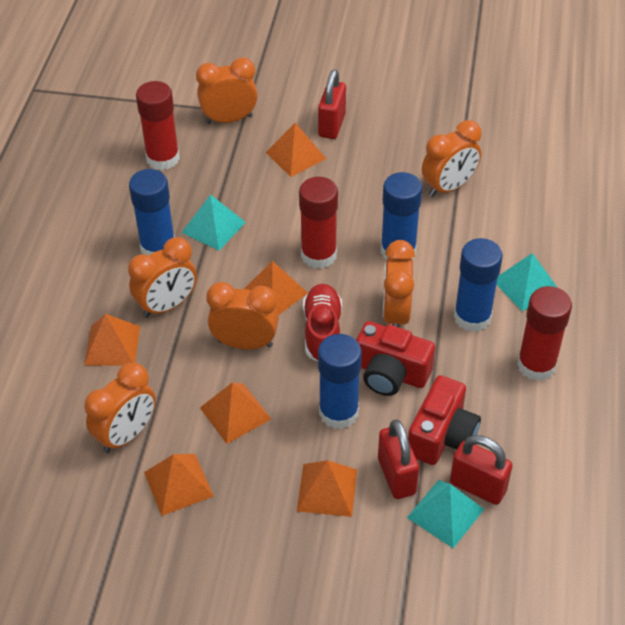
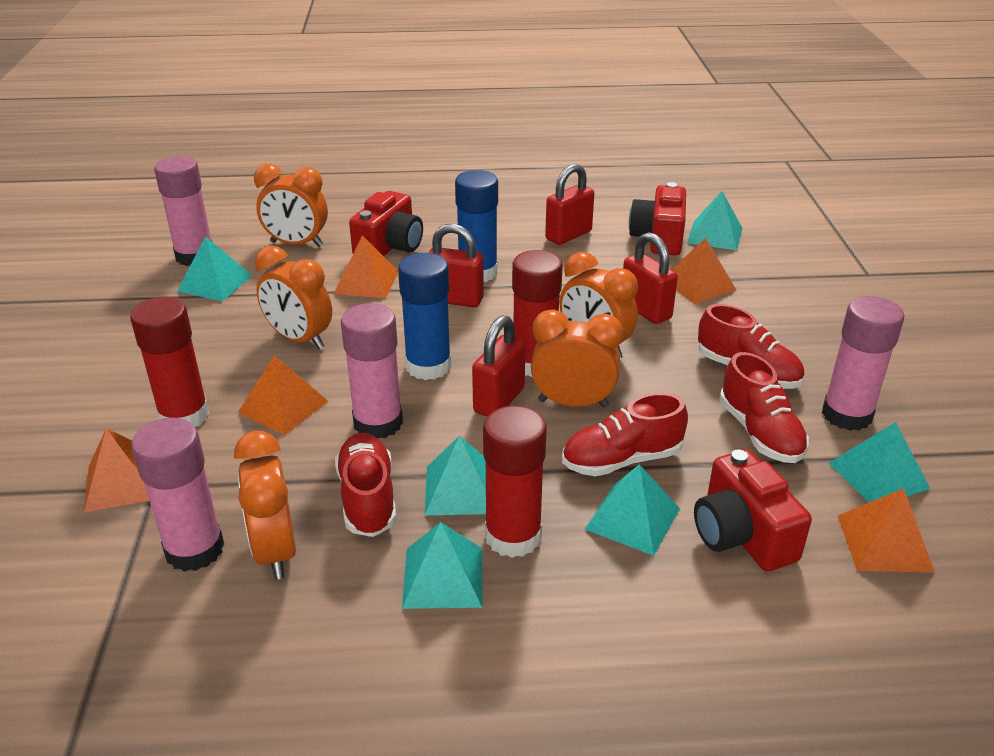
blue glue stick: [129,169,175,255] [318,334,362,429] [381,172,422,259] [454,238,503,332] = 4 -> [398,253,451,380] [455,170,498,282] = 2
orange clock: [84,363,156,453] [128,237,197,318] [196,57,258,124] [206,282,279,350] [383,240,415,327] [422,120,482,197] = 6 -> [234,431,296,579] [254,164,328,247] [255,246,332,349] [531,310,623,408] [559,252,638,358] = 5
orange pyramid: [84,314,140,366] [144,454,214,516] [200,382,271,444] [244,261,308,315] [266,123,326,177] [297,460,357,517] = 6 -> [84,428,150,512] [238,355,328,435] [334,235,398,298] [672,238,736,304] [838,488,935,573] = 5
pink glue stick: none = 0 -> [131,418,224,572] [154,156,212,266] [341,303,403,439] [822,296,904,431] = 4
red camera: [356,321,435,396] [408,375,481,465] = 2 -> [349,191,423,256] [629,182,686,255] [694,450,812,571] = 3
red padlock: [318,69,346,139] [378,420,419,499] [450,435,512,505] = 3 -> [428,224,484,307] [472,315,526,417] [545,164,594,245] [623,232,678,324] = 4
red shoe: [303,284,342,361] = 1 -> [335,433,396,537] [562,393,688,477] [698,304,804,389] [719,352,809,463] = 4
turquoise pyramid: [182,194,246,251] [407,480,484,548] [496,253,558,311] = 3 -> [177,236,252,302] [402,522,482,609] [425,436,486,515] [585,464,680,556] [687,191,742,250] [829,422,930,502] = 6

